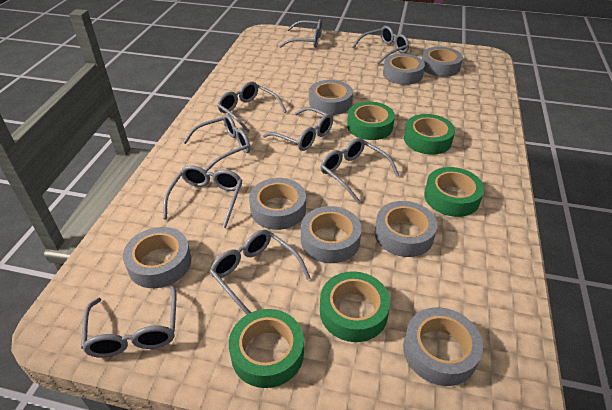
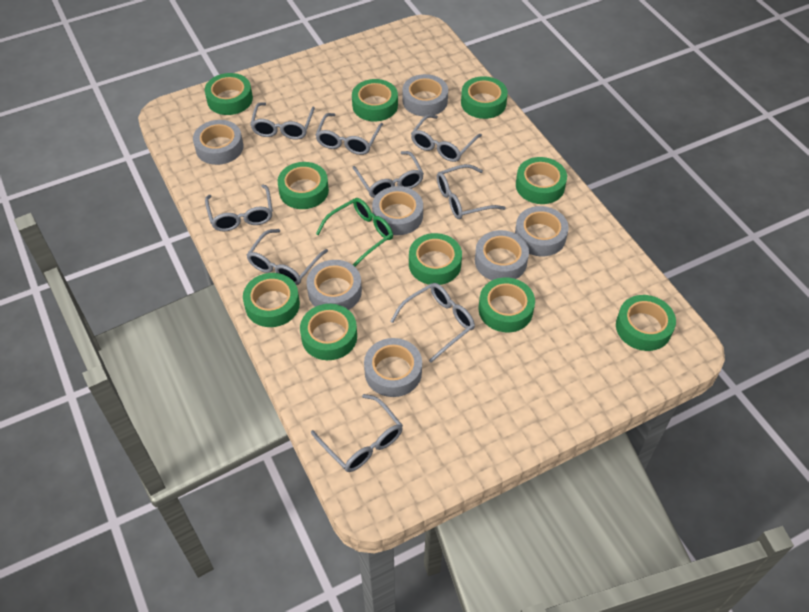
green glasses: none = 0 -> [316,198,393,267] = 1
green tape: [229,309,304,388] [320,271,390,342] [347,102,395,140] [404,114,455,155] [424,167,484,217] = 5 -> [205,73,253,115] [243,273,300,327] [278,162,329,209] [300,304,357,360] [352,79,398,121] [409,233,462,285] [461,76,508,119] [479,277,535,332] [516,157,567,204] [616,295,676,351] = 10
grey tape: [123,227,191,288] [249,178,306,230] [301,206,362,263] [309,80,353,115] [375,201,437,257] [383,54,425,85] [403,307,483,386] [422,47,463,77] = 8 -> [193,120,243,165] [307,260,362,310] [364,338,422,397] [372,186,423,235] [402,74,448,116] [475,230,529,280] [515,206,569,256] = 7

